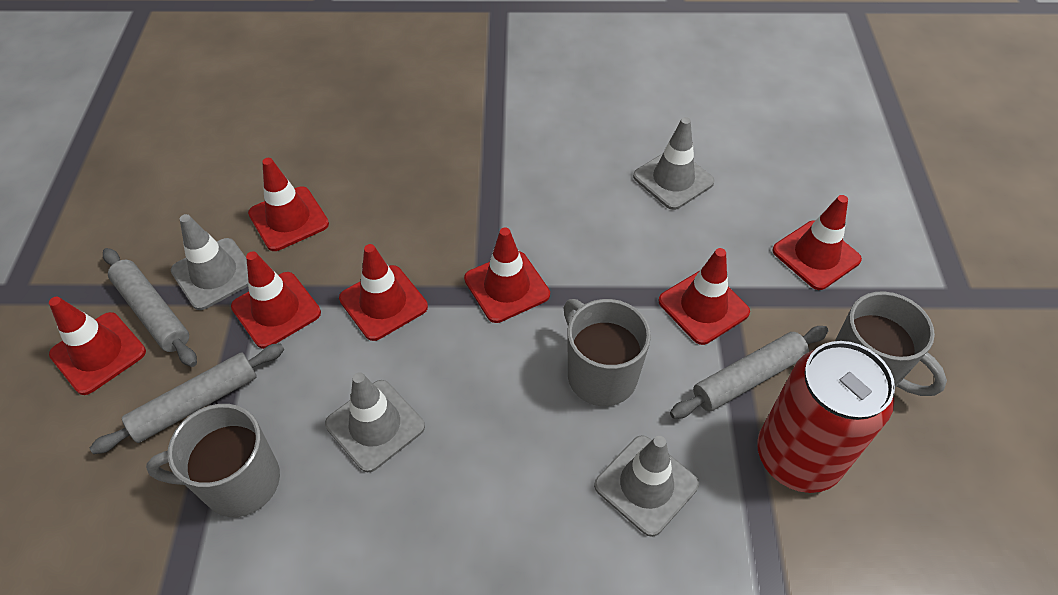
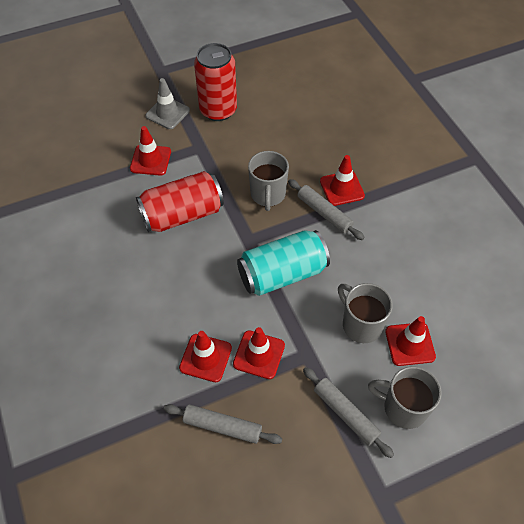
grey traffic cone: [171,214,248,310] [325,372,425,472] [594,435,699,537] [633,117,715,210] = 4 -> [145,78,190,129] = 1
red can: [757,341,895,493] = 1 -> [136,171,224,232] [194,43,237,121] = 2
red traffic cone: [49,296,146,395] [231,251,321,349] [248,158,329,251] [339,244,428,341] [464,228,550,323] [659,248,750,345] [772,195,862,290] = 7 -> [130,126,171,176] [179,331,232,382] [233,327,285,379] [320,155,365,206] [385,316,436,366] = 5
turquoise can: none = 0 -> [237,230,330,296] = 1

